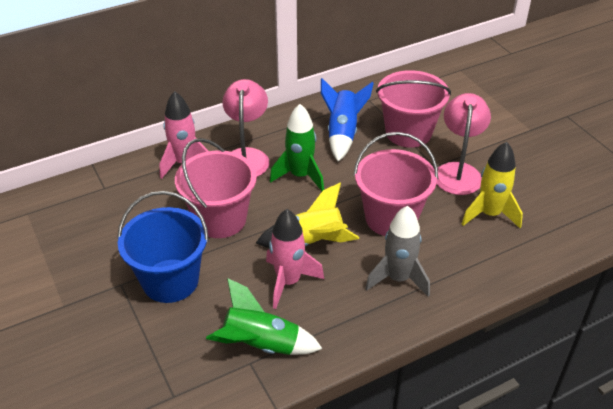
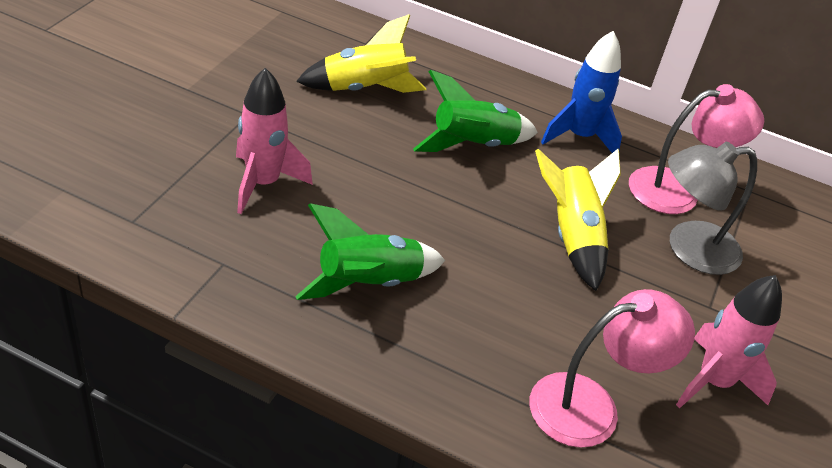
blue bucket: [117,191,209,303] = 1 -> none = 0
grey lamp: none = 0 -> [668,142,757,275] = 1
grey rocket: [365,206,430,297] = 1 -> none = 0
pink bucket: [175,138,257,238] [353,132,438,236] [376,70,451,148] = 3 -> none = 0

